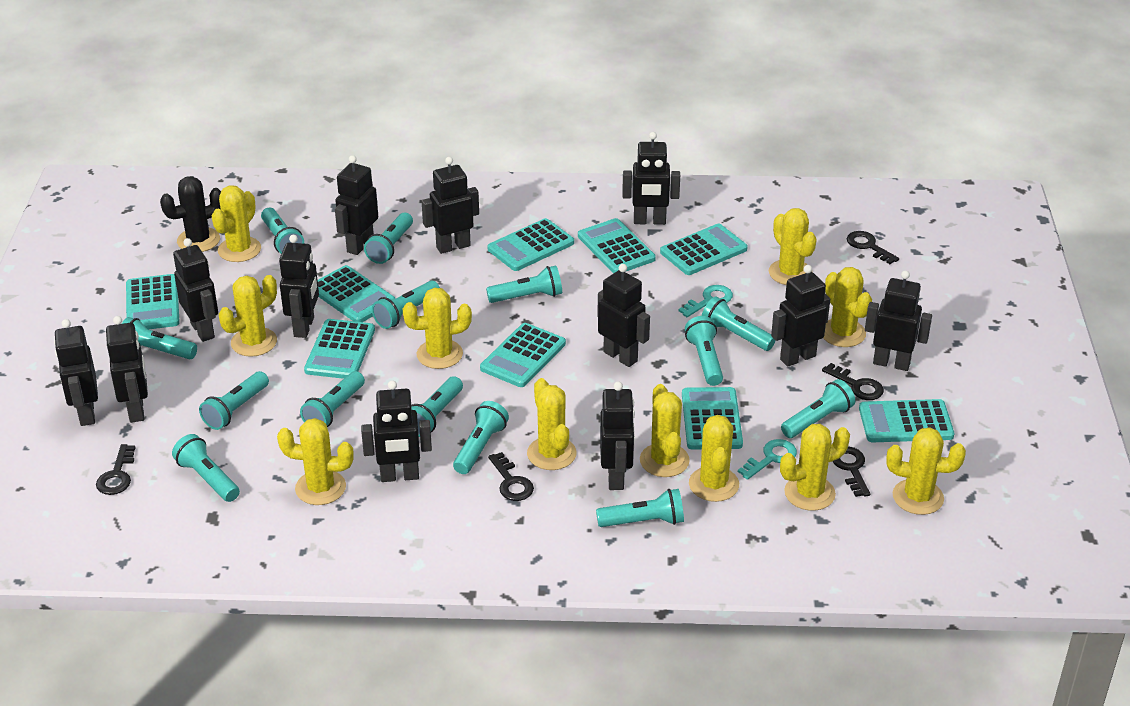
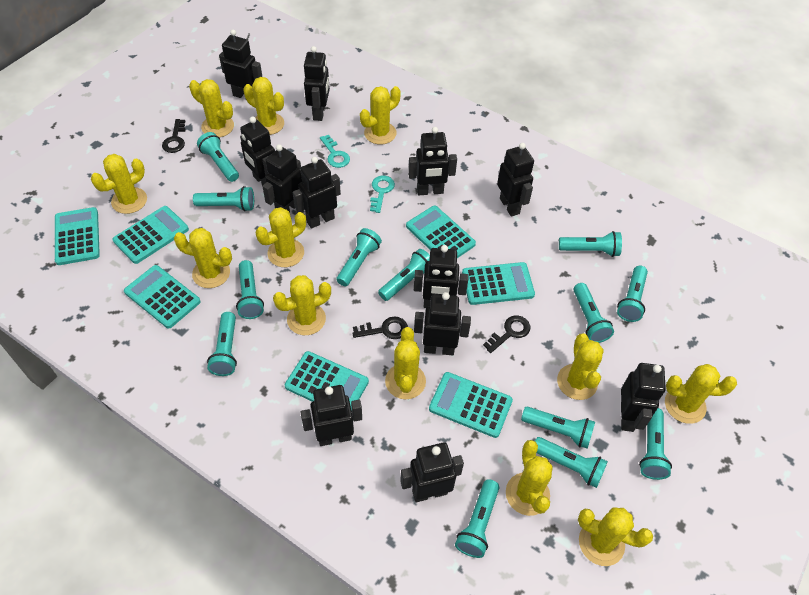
black cactus: [160,176,221,252] = 1 -> none = 0
black key: [96,444,136,495] [488,452,534,501] [822,363,884,400] [833,446,870,497] [847,231,899,264] = 5 -> [162,119,186,153] [353,316,408,339] [483,315,530,353] = 3
turquoise calculator: [126,274,180,329] [304,319,375,379] [318,265,395,322] [480,323,566,387] [487,218,574,271] [578,218,656,273] [660,224,748,275] [682,387,743,450] [859,399,954,442] = 9 -> [55,207,100,265] [112,206,189,264] [124,265,201,328] [285,351,369,411] [406,206,476,258] [429,372,513,438] [462,262,535,305] = 7
turquoise flashlight: [122,317,197,359] [172,434,240,502] [199,371,269,430] [261,208,304,254] [300,371,365,427] [364,213,413,264] [372,281,440,329] [411,376,463,437] [453,401,509,474] [486,266,562,303] [596,489,684,527] [685,316,723,386] [701,297,776,351] [781,379,855,438] = 14 -> [193,186,254,211] [197,132,239,182] [207,312,237,376] [236,260,264,319] [336,228,382,286] [378,249,430,301] [455,479,499,558] [521,406,595,449] [535,437,608,488] [559,231,622,257] [574,283,614,343] [617,266,648,322] [639,408,672,480] = 13
yellow cactus: [212,186,261,262] [219,275,277,357] [277,418,354,505] [403,288,472,369] [527,378,577,470] [640,384,690,477] [689,415,739,502] [769,208,817,285] [780,424,850,511] [823,267,872,347] [886,427,966,515] = 11 -> [91,154,147,214] [174,228,232,288] [189,79,234,137] [243,77,284,135] [256,207,306,267] [273,275,331,335] [360,86,401,144] [385,327,426,399] [506,440,553,516] [557,334,604,400] [578,507,653,566] [665,364,737,424] = 12

